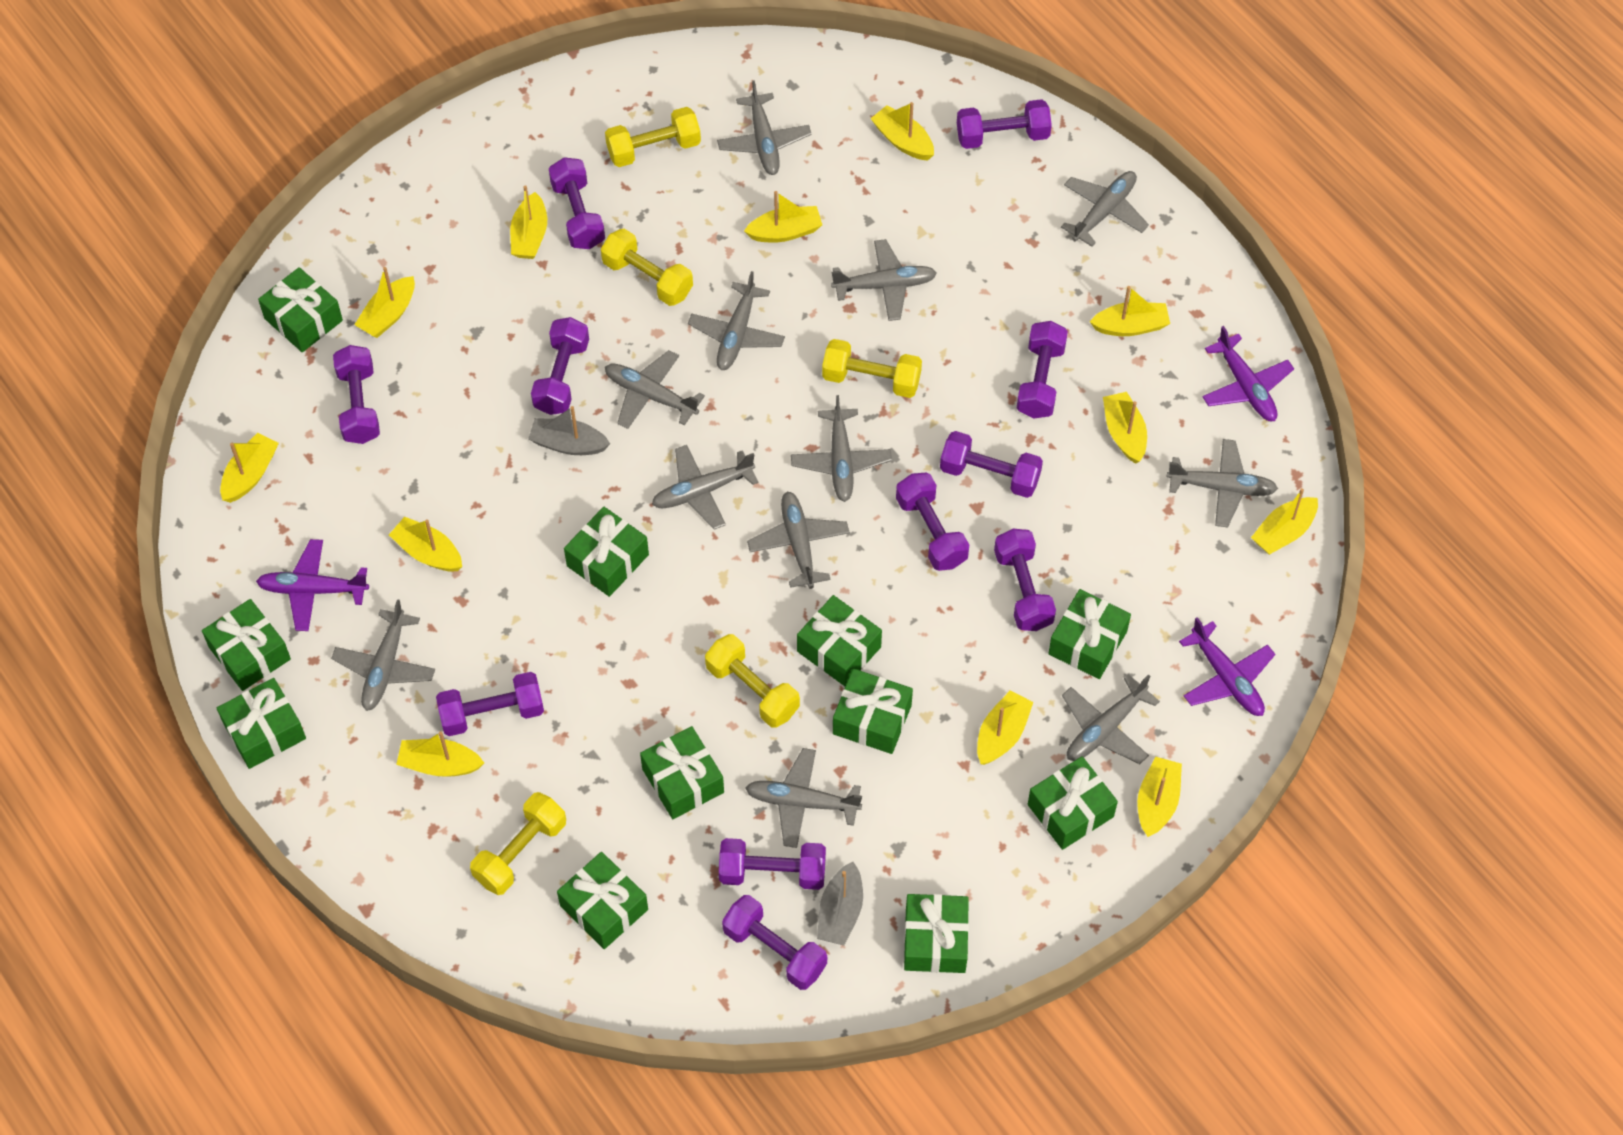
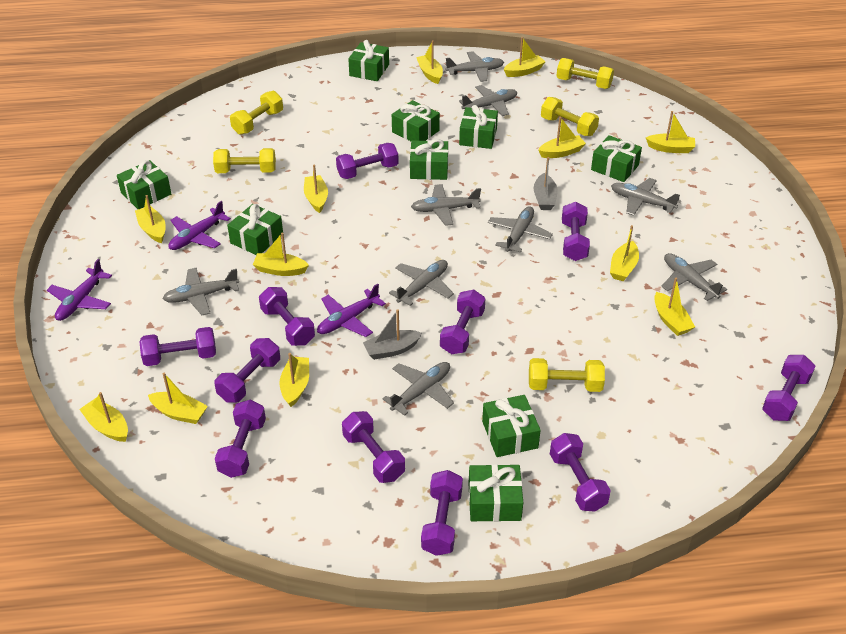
green gift: [202,599,291,691] [217,678,306,769] [258,267,343,352] [557,852,648,949] [564,507,649,597] [640,726,724,819] [797,595,882,686] [833,669,913,754] [904,894,969,973] [1028,756,1118,850] [1048,589,1131,679] = 11 -> [117,160,171,209] [227,204,283,255] [348,40,389,81] [392,100,440,141] [410,139,448,180] [459,105,498,149] [468,464,523,522] [482,395,541,457] [591,135,642,182] = 9
grey plane: [331,599,435,711] [605,350,705,429] [652,445,759,530] [688,271,785,370] [717,80,811,175] [745,748,862,848] [747,491,850,589] [791,395,892,502] [831,239,937,321] [1061,171,1149,247] [1062,674,1160,764] [1167,439,1278,527] = 12 -> [163,268,239,315] [382,362,454,416] [389,260,454,306] [411,184,481,226] [445,51,504,82] [459,85,518,116] [488,206,553,253] [611,178,680,216] [661,253,727,301] = 9

